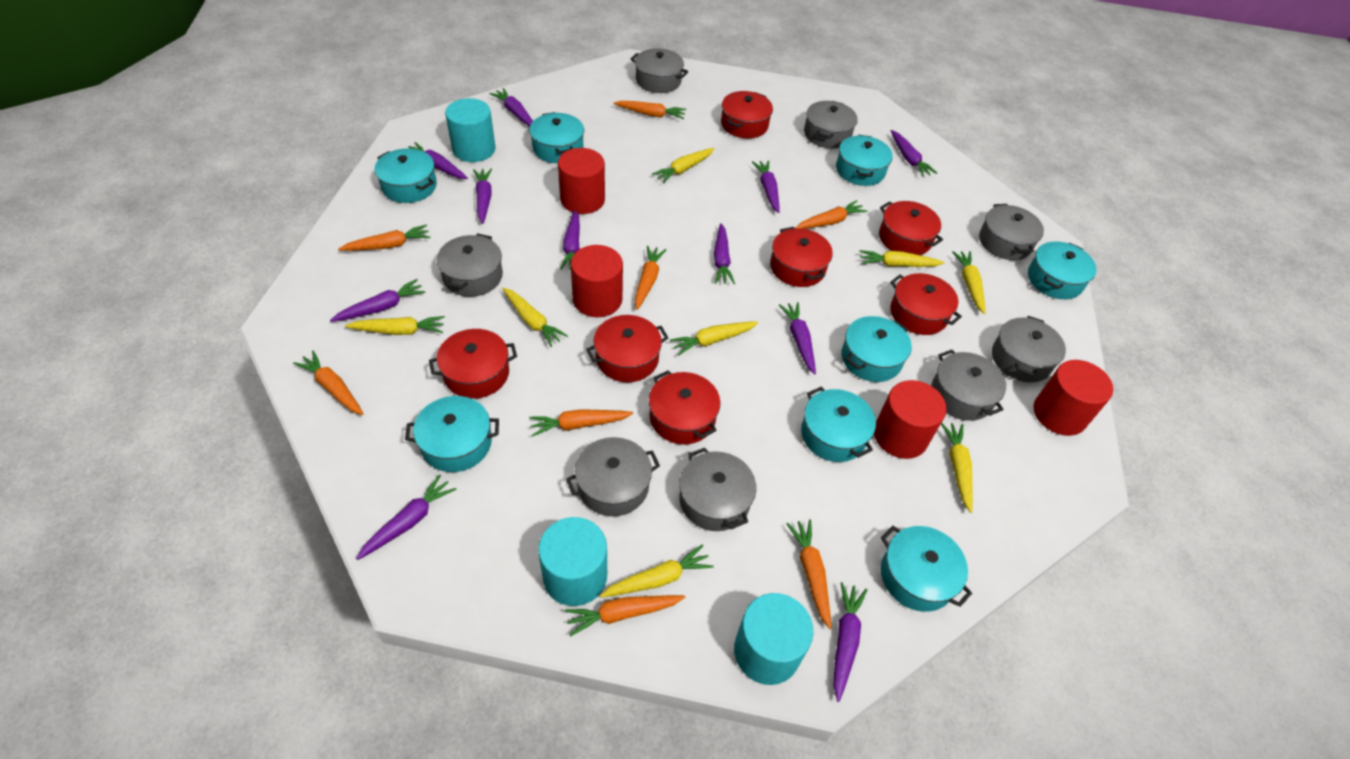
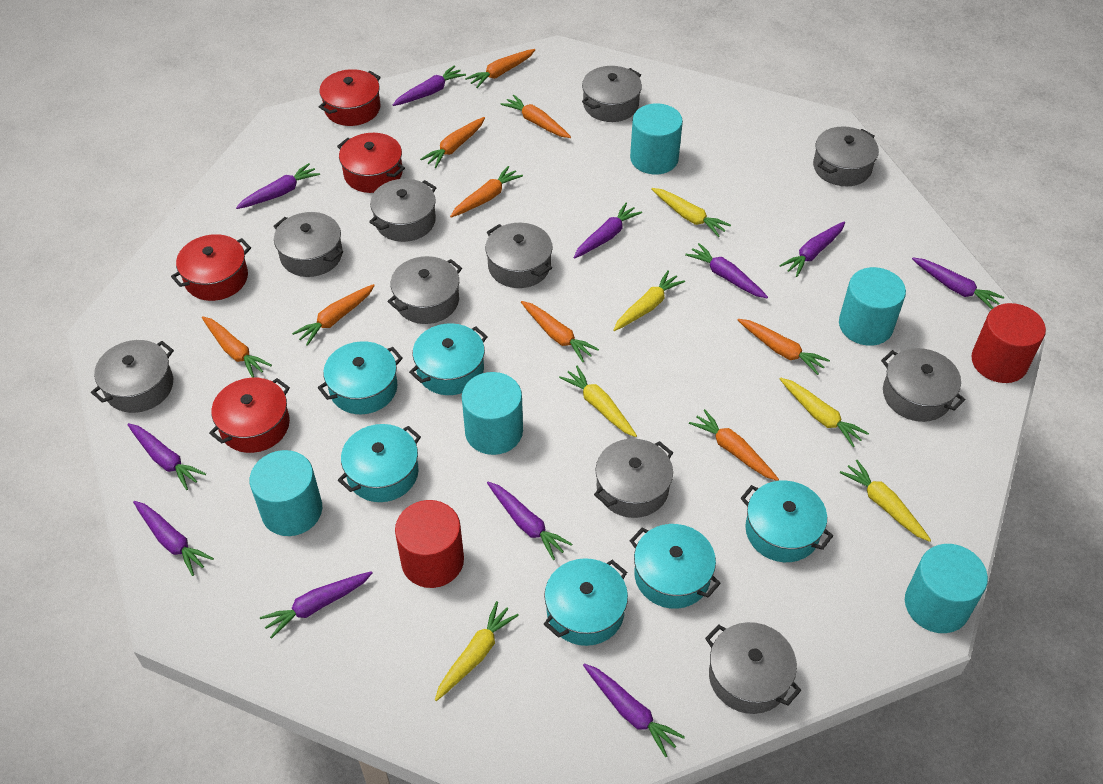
grey pot: [437,233,503,297] [566,437,660,516] [631,48,688,93] [679,448,756,531] [804,101,858,148] [931,350,1006,421] [979,204,1044,260] [992,316,1066,383] = 8 -> [91,340,174,413] [273,212,343,277] [369,179,436,242] [387,256,462,324] [485,223,553,288] [582,66,642,122] [594,439,673,518] [705,622,801,714] [813,126,879,186] [881,348,965,422] = 10
orange carrot: [293,350,364,415] [338,225,430,251] [529,409,633,437] [565,595,685,637] [613,101,686,119] [635,246,666,310] [786,519,831,629] [796,200,867,229] = 8 -> [202,316,272,378] [292,284,375,346] [420,117,485,168] [450,166,523,218] [465,49,535,88] [501,95,571,138] [521,301,599,362] [689,409,779,481] [738,319,830,375] = 9
red cylinder: [558,148,605,214] [571,245,623,317] [874,380,947,459] [1033,360,1113,436] = 4 -> [395,500,464,588] [971,303,1046,383] = 2
red pot: [429,329,517,399] [586,315,668,382] [649,370,720,445] [721,91,773,139] [770,227,833,287] [879,201,943,255] [890,273,962,335] = 7 -> [171,234,251,301] [209,378,290,453] [319,69,381,126] [337,133,405,193] = 4
turquoise cylinder: [445,98,496,162] [538,517,607,606] [734,593,813,685] = 3 -> [250,450,322,536] [462,372,523,455] [630,103,683,174] [839,267,906,346] [905,544,988,633] = 5
turquoise pot: [375,148,437,203] [405,396,499,472] [529,112,584,163] [801,387,876,462] [836,135,893,186] [842,316,912,382] [881,526,972,612] [1028,241,1097,299] = 8 -> [318,341,403,414] [338,424,421,502] [409,323,488,395] [544,558,628,646] [629,524,721,609] [741,480,833,562] = 6
yellow carrot: [345,316,445,335] [502,288,568,347] [600,544,714,598] [652,148,715,183] [670,321,758,355] [859,250,944,267] [941,423,973,513] [952,251,986,314] = 8 -> [435,601,519,701] [559,366,637,437] [614,270,685,331] [651,188,731,237] [780,378,869,447] [840,460,931,542] = 6

